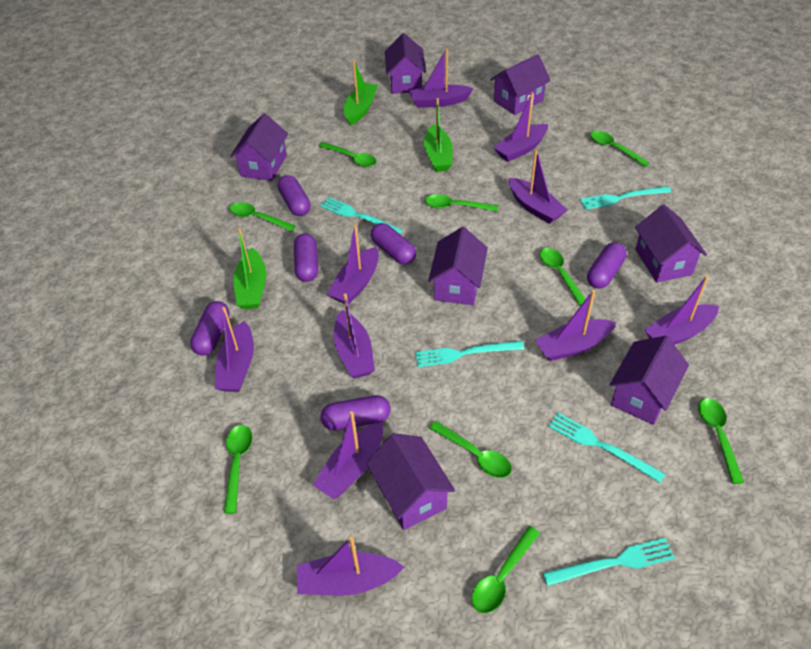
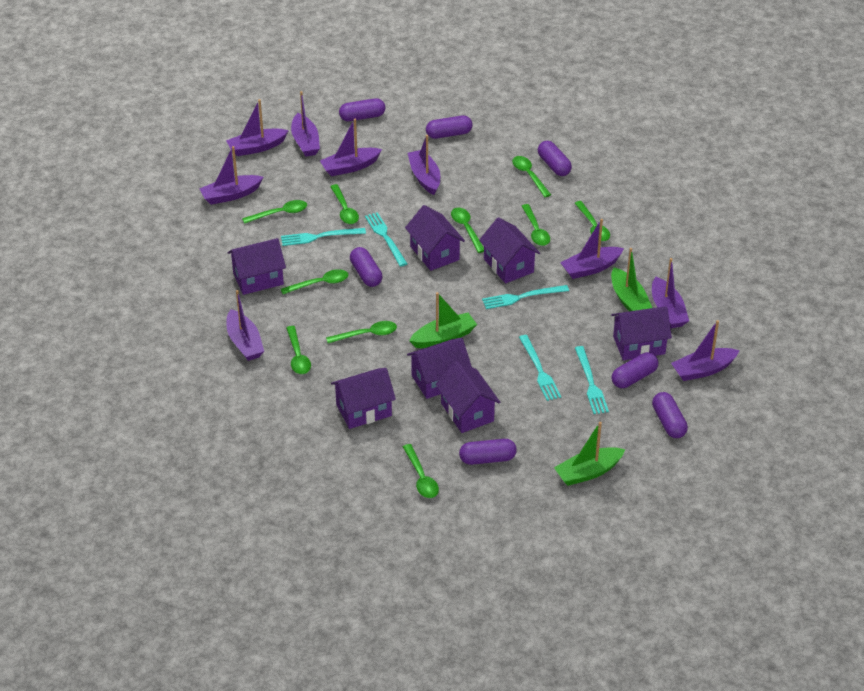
green spoon: [224,425,252,514] [230,202,296,232] [319,142,376,167] [425,194,498,212] [429,421,512,478] [472,526,540,613] [540,248,586,306] [590,131,650,167] [699,398,744,484] = 9 -> [242,200,307,224] [281,269,348,294] [286,326,311,374] [326,321,397,343] [330,184,359,224] [403,444,439,498] [451,207,484,253] [512,156,551,197] [522,204,550,246] [575,201,610,241] = 10
purple boat: [215,307,254,392] [297,536,404,596] [313,411,383,499] [327,225,379,305] [334,293,375,378] [410,49,474,108] [493,92,548,162] [509,149,568,224] [535,290,616,361] [644,276,719,345] = 10 -> [199,146,263,205] [226,99,289,156] [227,290,264,361] [291,91,320,157] [320,119,382,176] [408,135,440,195] [560,219,624,279] [652,258,689,328] [671,320,740,381] = 9
purple capsule: [190,301,230,356] [278,175,311,216] [294,234,318,282] [321,395,390,431] [371,223,416,264] [587,242,627,289] = 6 -> [339,98,385,121] [350,247,382,287] [426,115,473,139] [459,439,517,465] [538,141,572,176] [612,352,658,388] [652,392,688,438] = 7

